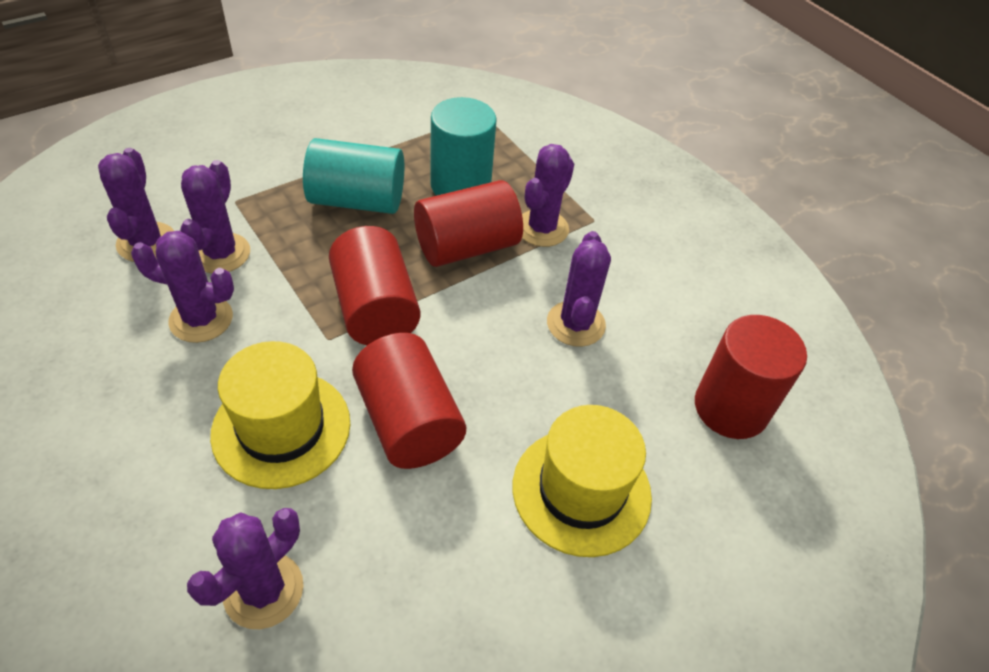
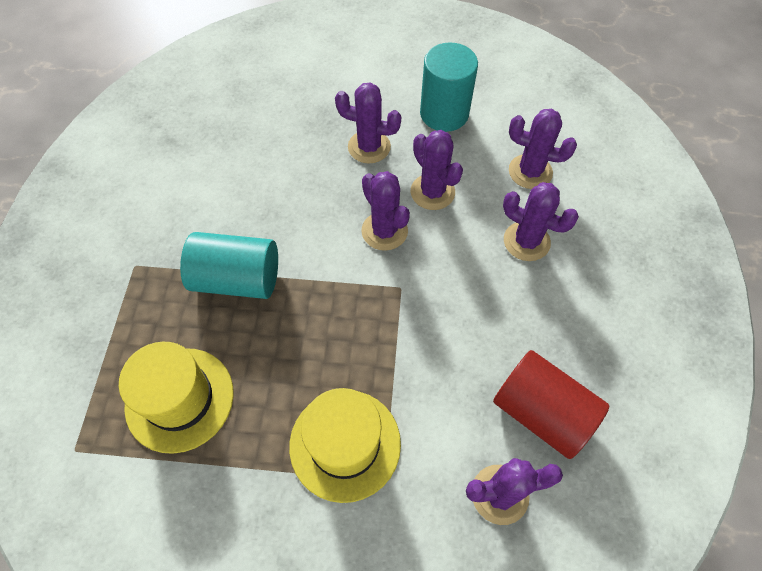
red cylinder: [329,226,420,345] [352,333,466,469] [414,180,523,267] [695,315,807,439] = 4 -> [493,350,609,459] = 1

